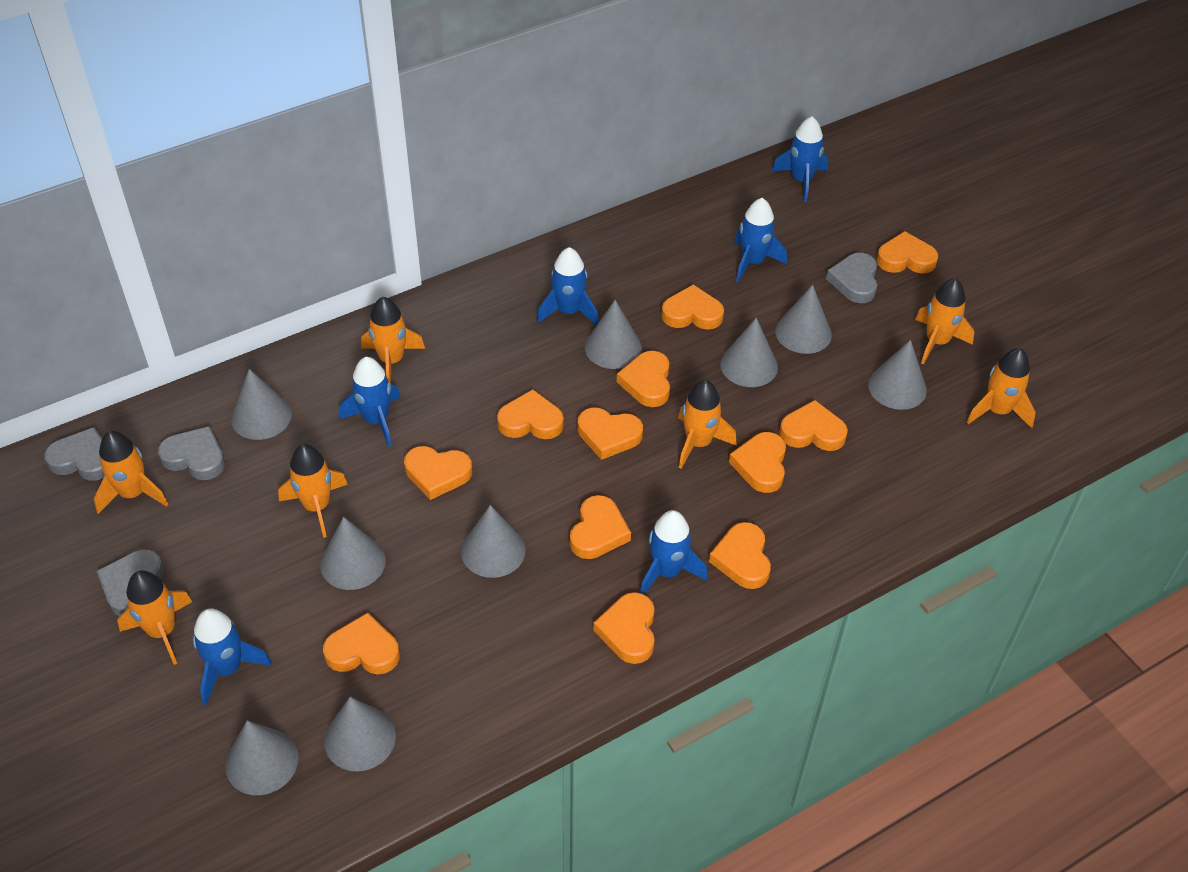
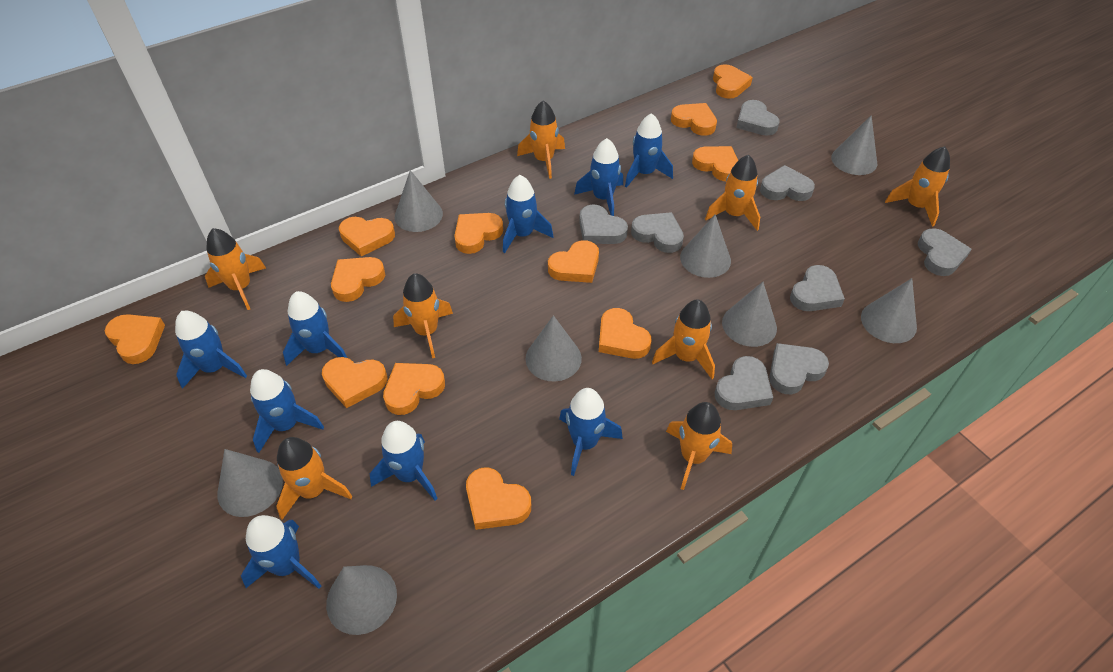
blue rocket: [193,609,271,705] [339,357,401,447] [537,247,599,326] [640,510,708,594] [734,198,787,283] [772,116,828,202] = 6 -> [175,311,247,389] [241,515,321,589] [250,369,324,453] [283,291,347,366] [370,421,438,501] [503,175,553,253] [559,388,623,476] [574,138,623,216] [625,113,673,188] = 9
grey cone: [225,720,299,795] [231,369,292,440] [320,517,386,590] [324,697,396,771] [461,505,526,578] [585,300,642,369] [720,318,778,387] [775,285,832,354] [868,340,927,410] = 9 -> [217,449,283,517] [326,565,397,635] [395,170,443,232] [525,315,582,381] [680,214,731,278] [722,282,777,347] [831,115,877,175] [861,278,917,343] = 8
grey heart: [44,427,105,481] [97,549,164,616] [158,426,225,480] [826,253,877,303] = 4 -> [579,204,628,244] [631,212,684,253] [715,356,773,410] [736,100,779,136] [760,165,815,201] [769,343,829,394] [790,265,845,311] [918,228,972,276] = 8
orange rocket: [94,431,168,514] [117,570,192,665] [278,444,348,538] [361,297,425,383] [678,380,737,469] [915,278,974,364] [967,348,1036,428] = 7 -> [205,228,266,310] [276,437,352,520] [393,273,453,358] [517,100,565,179] [652,300,715,379] [666,402,732,490] [705,155,760,231] [885,146,950,227] = 8

